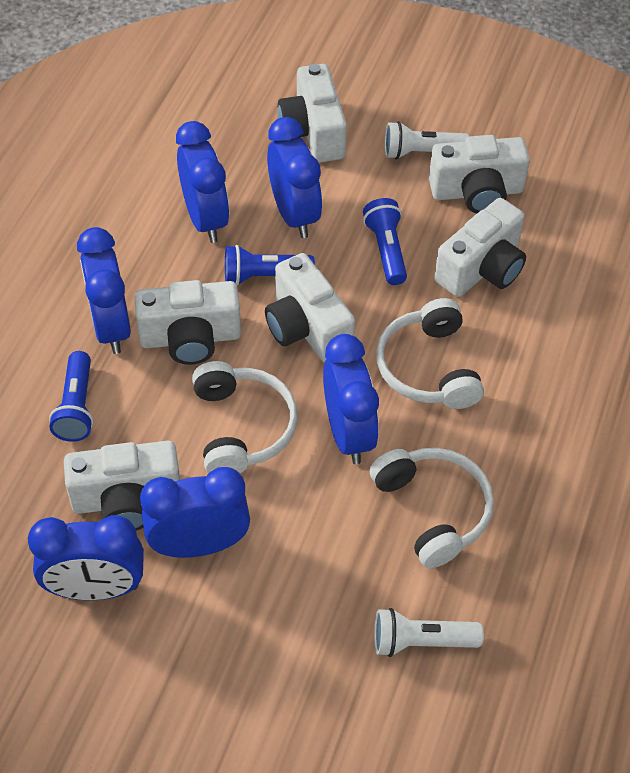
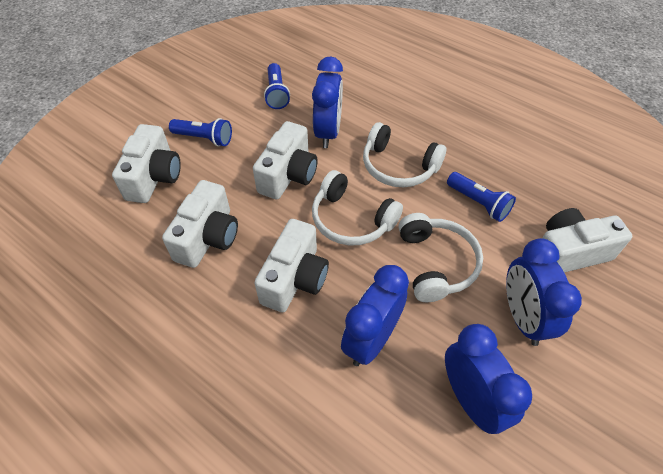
blue clock: [28,515,144,600] [77,227,131,354] [140,467,250,558] [176,121,229,243] [267,117,322,238] [323,334,379,464] = 6 -> [312,56,343,148] [341,265,409,366] [445,324,532,434] [506,238,582,346] = 4
white camera: [64,441,180,531] [134,280,241,365] [265,253,355,363] [278,64,347,162] [429,135,530,213] [434,198,526,297] = 6 -> [112,124,181,203] [162,180,238,268] [253,121,318,199] [255,219,329,312] [542,208,632,273] = 5
white flashlight: [374,608,484,657] [384,121,469,159] = 2 -> none = 0

